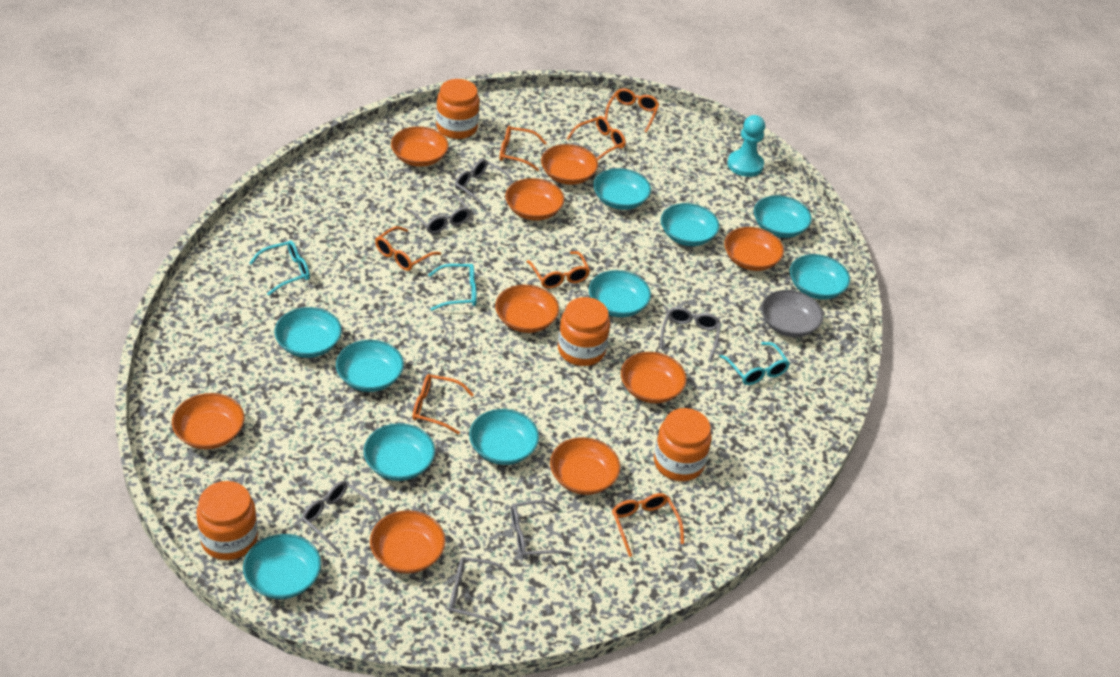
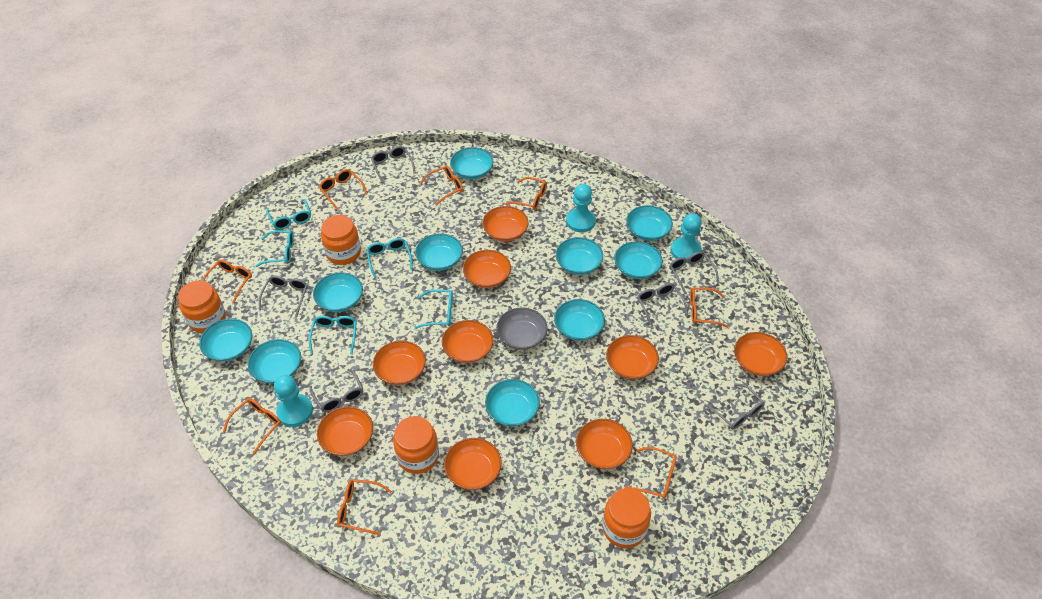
orange glasses: [375,226,441,271] [413,374,474,435] [500,126,546,171] [526,251,590,289] [567,116,626,161] [605,88,659,133] [612,493,684,557] = 7 -> [202,260,252,303] [223,398,281,454] [319,169,368,210] [337,479,392,535] [420,166,463,206] [505,177,547,210] [625,447,677,499] [690,288,728,328] = 8
turquoise glasses: [249,241,310,296] [428,264,477,311] [719,342,790,385] = 3 -> [255,230,294,267] [266,199,311,230] [309,316,357,354] [366,238,413,279] [415,289,453,329] = 5
turquoise pawn: [727,115,765,177] = 1 -> [274,375,313,427] [566,184,596,232] [671,213,702,263] = 3

